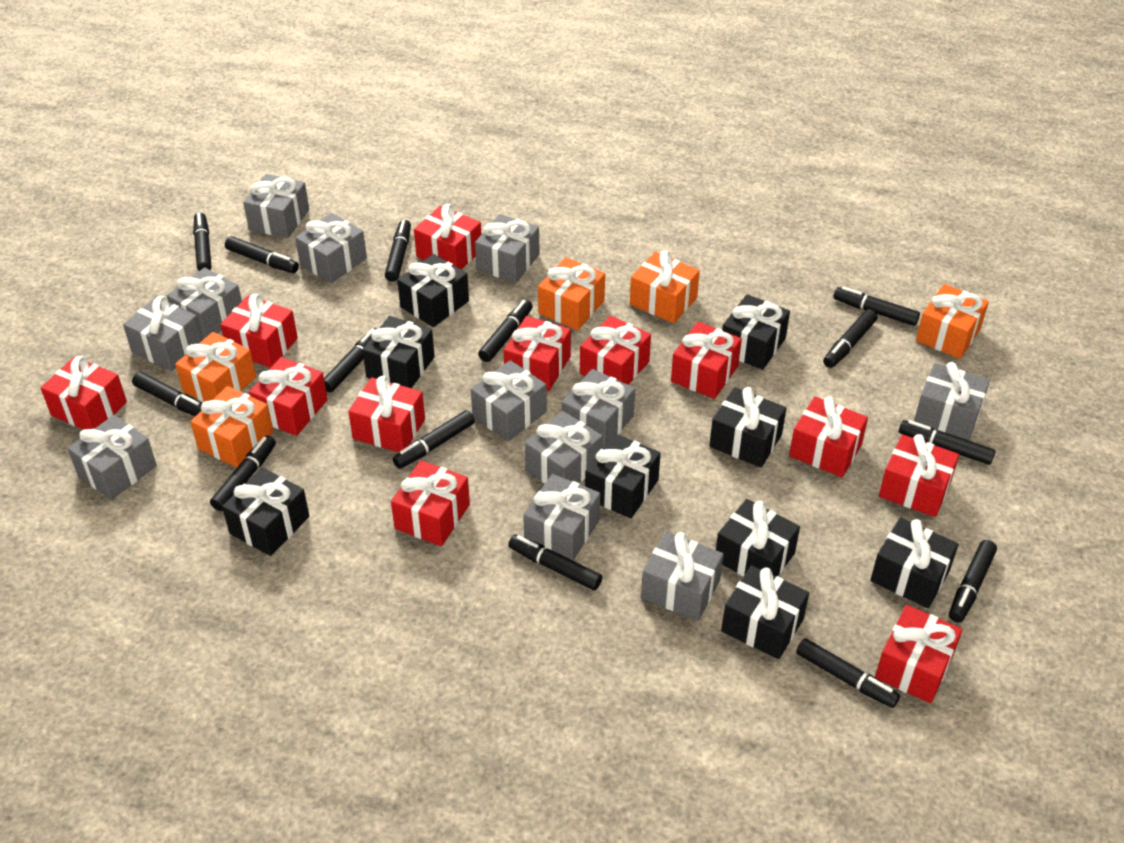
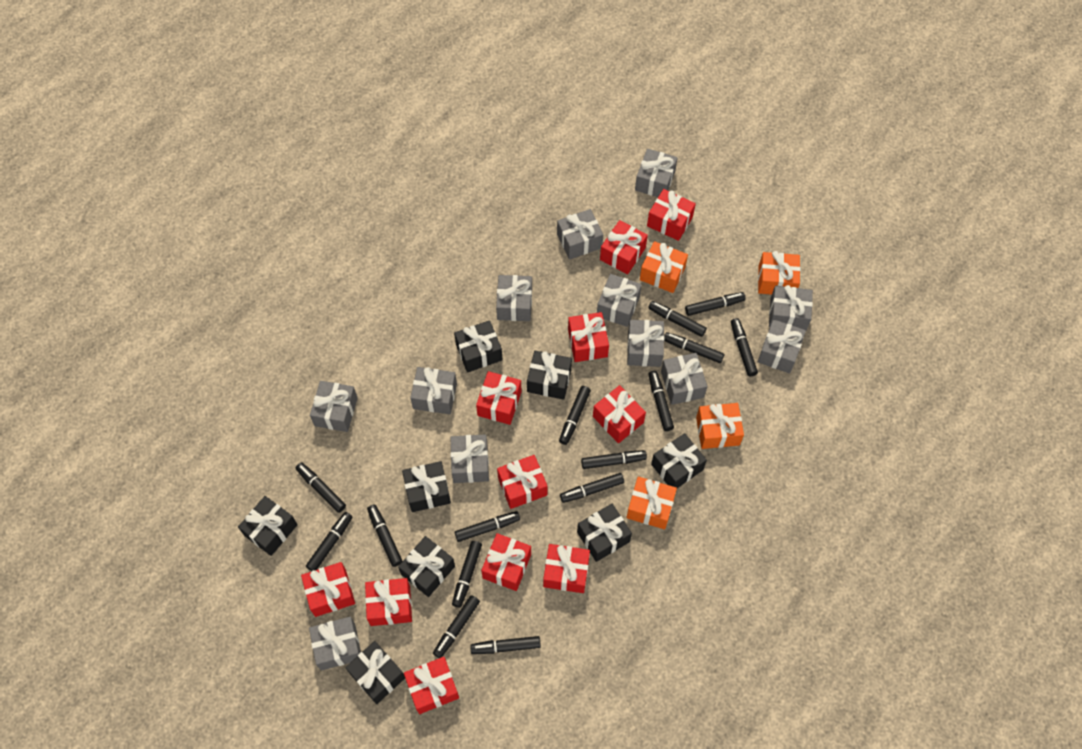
black gift: [222,468,309,556] [362,316,435,388] [397,254,469,327] [585,433,661,518] [709,387,787,468] [716,499,800,576] [721,565,809,659] [722,294,790,370] [870,517,959,608] = 9 -> [238,496,298,556] [345,641,405,704] [398,536,455,597] [402,461,451,512] [454,320,502,373] [527,351,572,400] [577,504,632,562] [651,433,707,488] = 8
black marker: [132,372,202,416] [193,213,211,271] [210,435,276,511] [225,236,299,273] [324,328,377,392] [385,220,411,282] [393,410,475,469] [478,300,533,362] [508,534,602,590] [796,638,900,708] [823,309,878,368] [833,286,920,326] [899,420,995,465] [949,540,997,623] = 14 -> [296,462,346,513] [306,512,352,571] [367,505,403,567] [433,595,480,658] [452,541,482,608] [455,511,520,542] [470,636,541,654] [559,386,591,445] [560,473,624,503] [581,450,647,469] [648,371,674,431] [649,301,707,337] [664,332,724,363] [685,292,746,316] [731,318,758,377] = 15
orange gift: [175,332,256,402] [190,386,274,468] [538,257,605,330] [630,250,700,324] [916,284,989,359] = 5 -> [626,477,677,529] [640,241,688,293] [696,403,744,449] [758,251,801,295] = 4
red gift: [41,356,127,430] [220,294,298,368] [249,357,328,436] [348,375,425,452] [391,460,470,546] [414,204,482,270] [504,316,571,391] [580,316,651,385] [671,322,742,399] [789,396,868,478] [875,605,963,703] [879,434,959,517] = 12 -> [301,562,355,617] [365,578,412,626] [404,657,459,714] [476,371,522,425] [481,533,531,591] [497,455,548,509] [543,544,590,593] [568,312,609,362] [593,385,646,443] [600,220,648,274] [647,189,696,241] = 11

